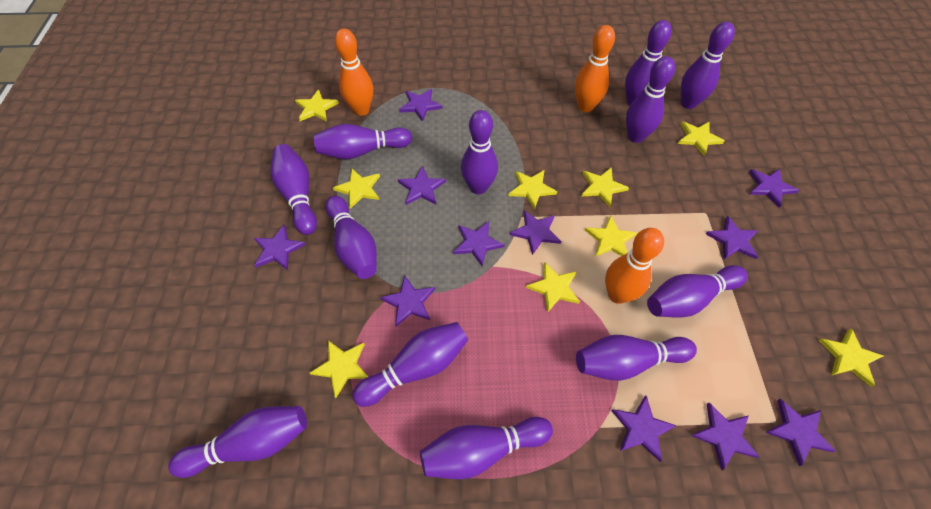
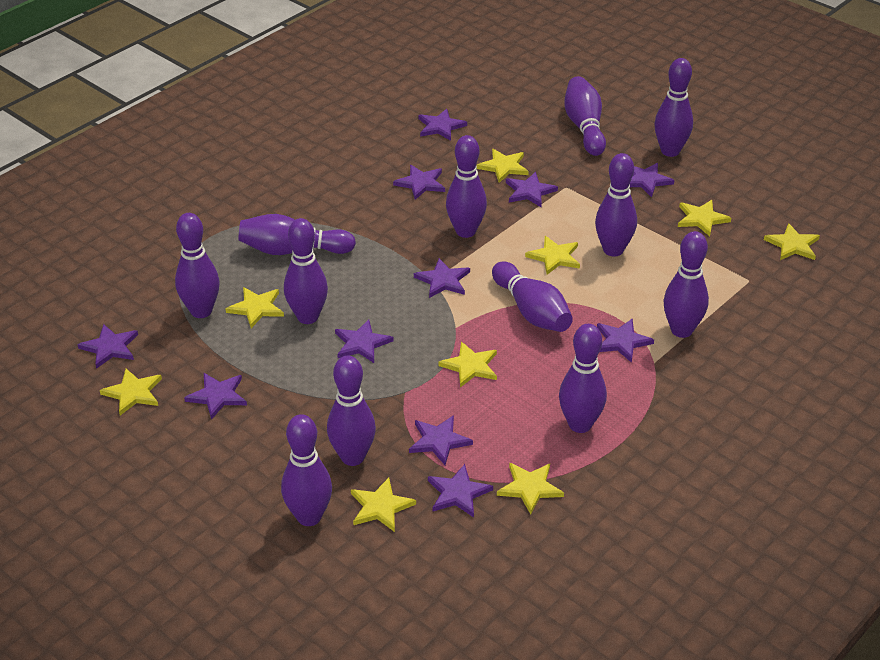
orange bowling pin: [335,28,373,116] [575,25,615,112] [605,228,664,304] = 3 -> none = 0

